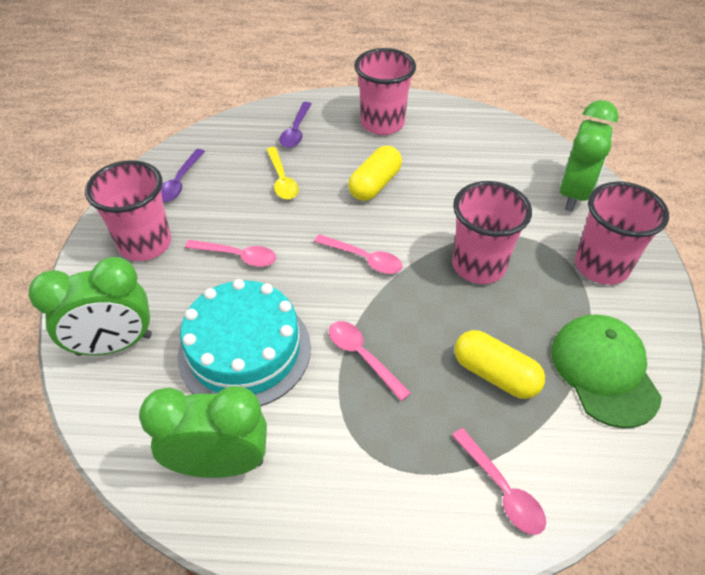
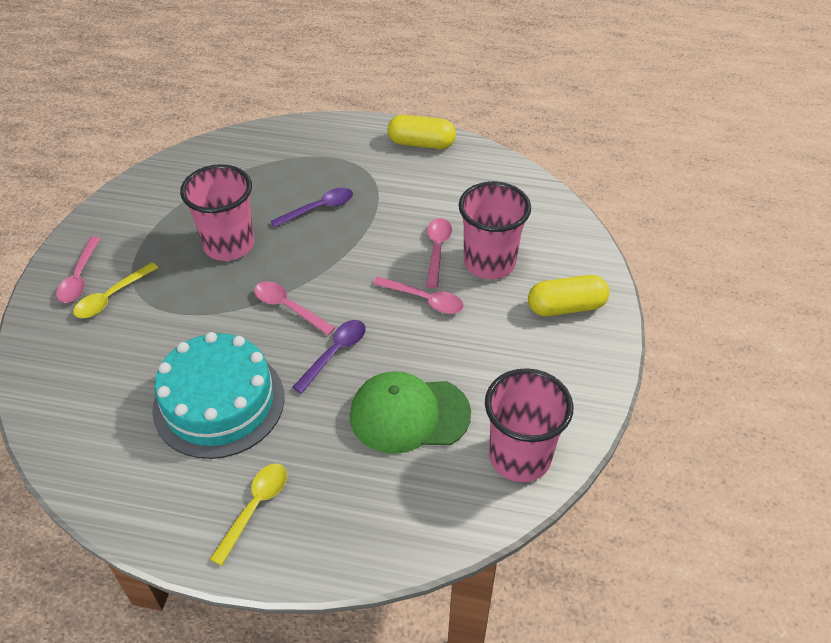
green clock: [28,257,152,356] [139,386,267,478] [559,100,619,212] = 3 -> none = 0
pink cup: [85,160,171,261] [354,48,416,135] [452,181,532,284] [575,182,669,285] = 4 -> [180,164,254,261] [459,181,531,279] [485,368,573,482] = 3
yellow spoon: [266,147,299,200] = 1 -> [73,262,158,318] [210,463,287,566] = 2

